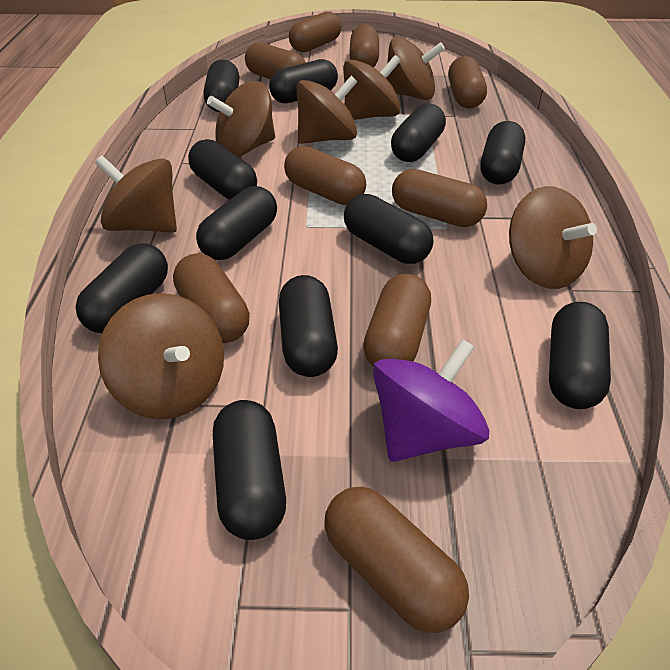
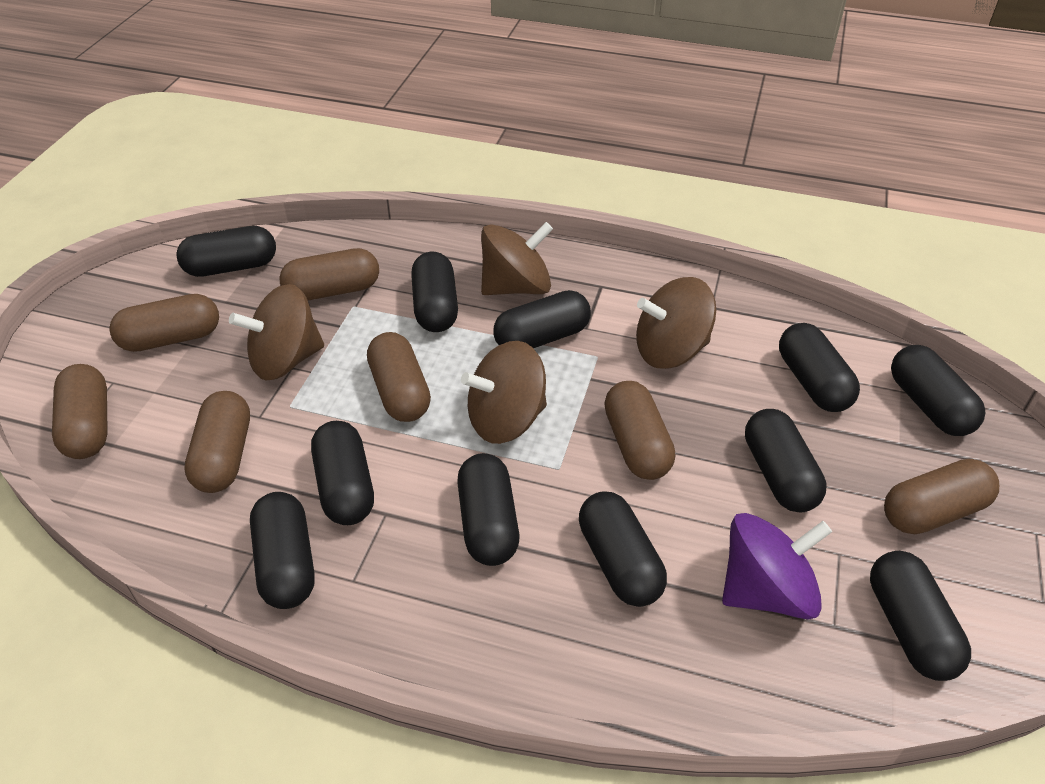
brown capsule: [173,253,250,343] [245,43,306,79] [284,146,366,205] [289,11,341,52] [324,487,469,633] [349,24,379,67] [363,274,431,367] [392,169,487,227] [448,56,487,108] = 9 -> [52,364,108,459] [109,294,219,352] [184,391,250,493] [279,248,379,301] [367,332,431,422] [604,381,675,480] [884,459,999,534] = 7
brown spinning top: [95,155,177,232] [98,293,224,419] [207,81,275,157] [297,76,357,144] [343,55,401,120] [386,36,445,100] [509,186,597,289] = 7 -> [229,284,324,380] [461,341,547,444] [481,222,553,295] [636,277,716,369] = 4

